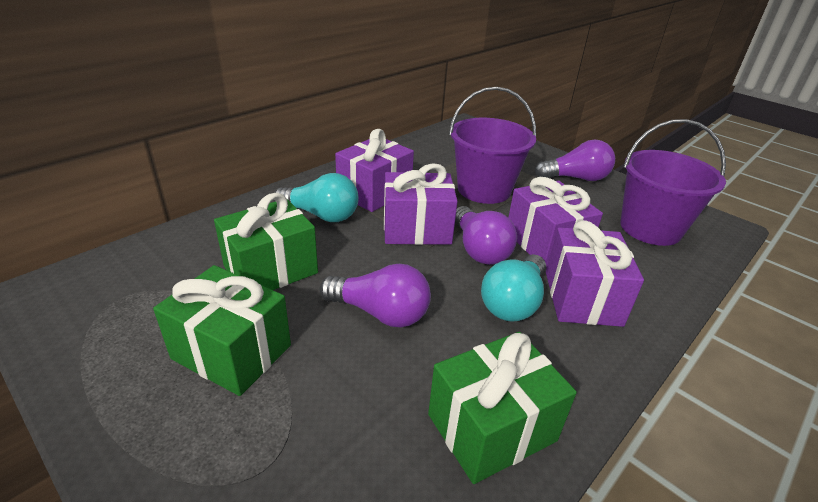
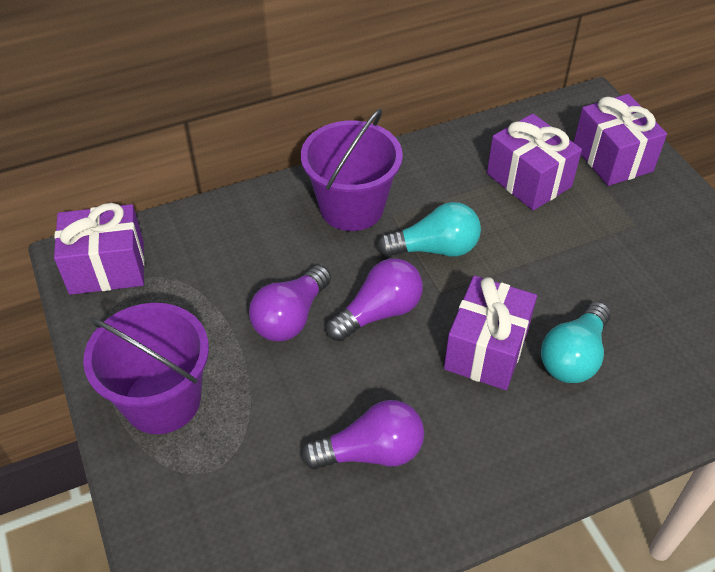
green gift: [153,265,291,396] [214,193,318,290] [428,332,577,484] = 3 -> none = 0

